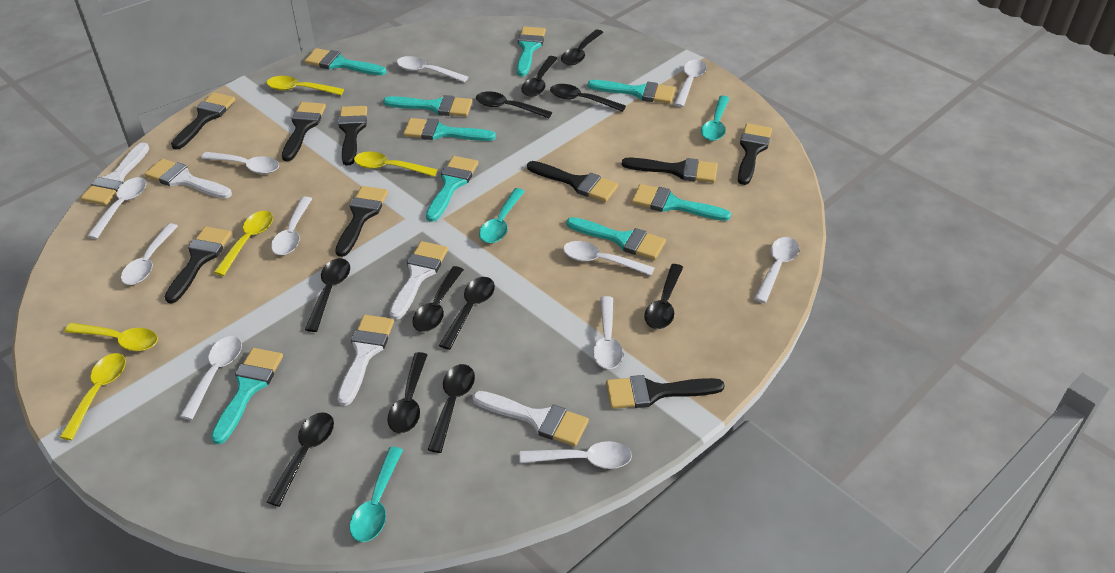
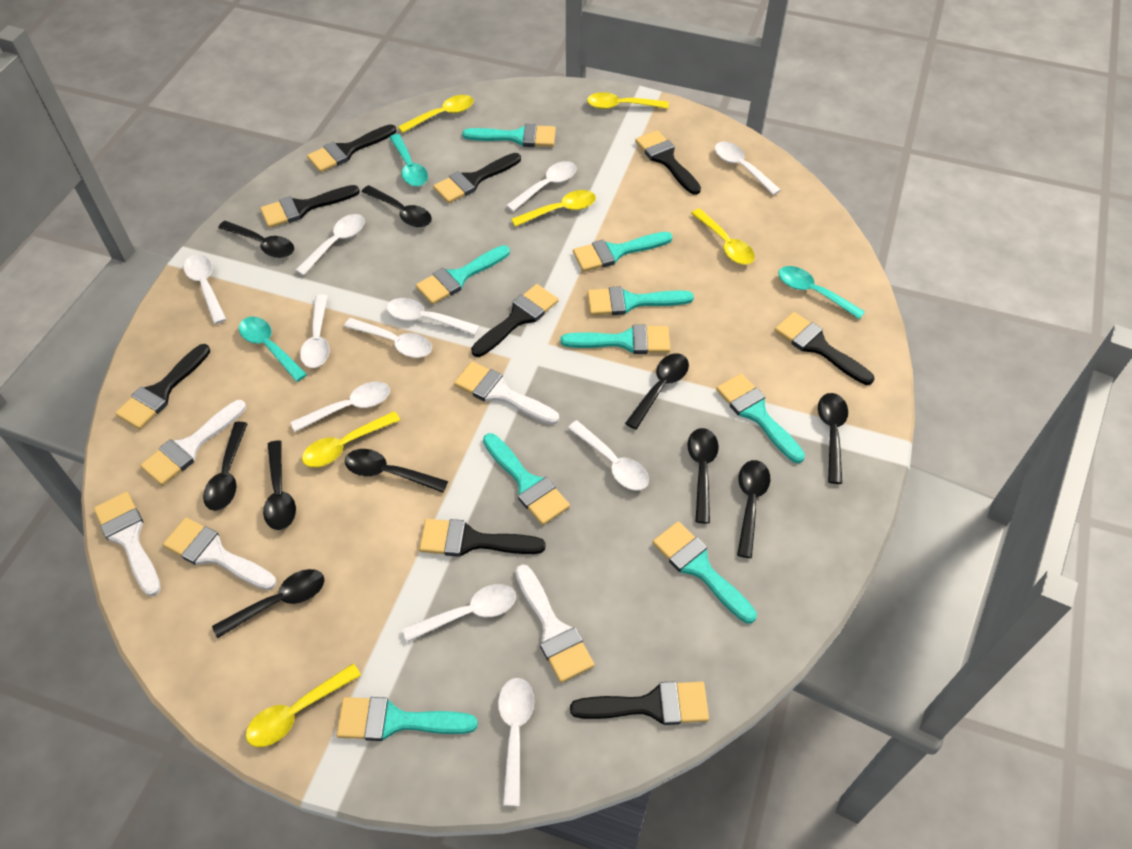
black spoon: [267,412,334,507] [305,258,350,332] [387,352,427,433] [412,266,464,332] [428,364,475,453] [439,277,495,350] [476,91,552,118] [521,56,558,97] [550,84,626,112] [561,29,604,65] [644,264,683,329] = 11 -> [203,422,248,511] [212,569,324,638] [218,221,294,258] [263,440,296,530] [345,449,448,493] [362,185,432,227] [625,353,689,430] [687,428,719,524] [737,460,770,558] [818,393,848,484] = 10
yellow spoon: [59,353,126,440] [65,323,158,351] [214,211,273,276] [267,76,344,95] [354,152,437,177] = 5 -> [246,664,361,747] [302,411,400,467] [398,95,474,133] [511,190,596,227] [587,92,669,109] [691,208,755,265] = 6

